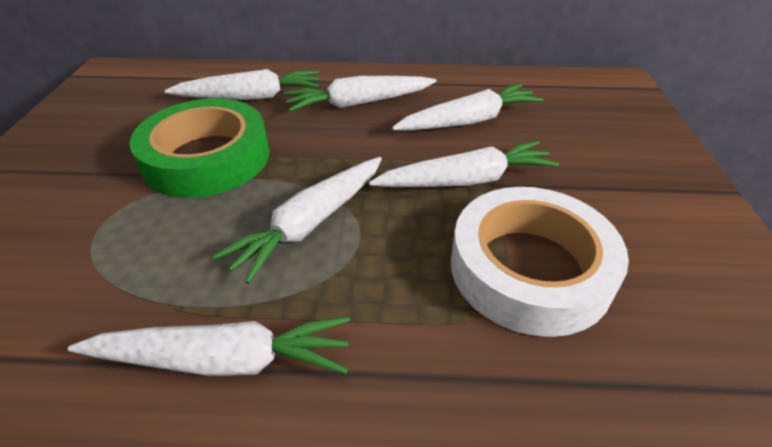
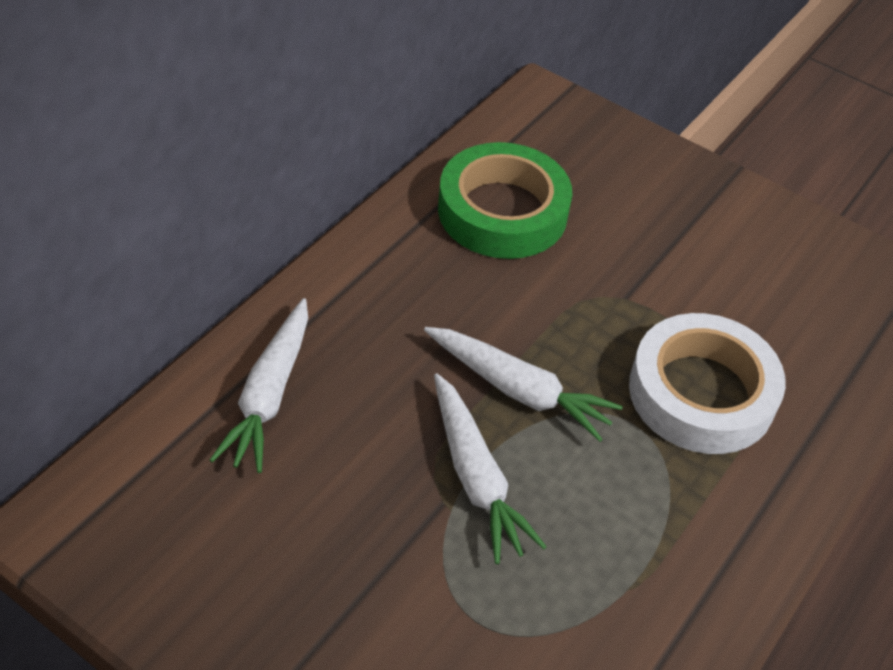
white carrot: [68,316,350,376] [165,69,321,100] [213,157,382,284] [284,76,436,112] [369,141,559,187] [392,84,543,131] = 6 -> [210,298,308,473] [424,327,623,442] [434,373,547,564] = 3

